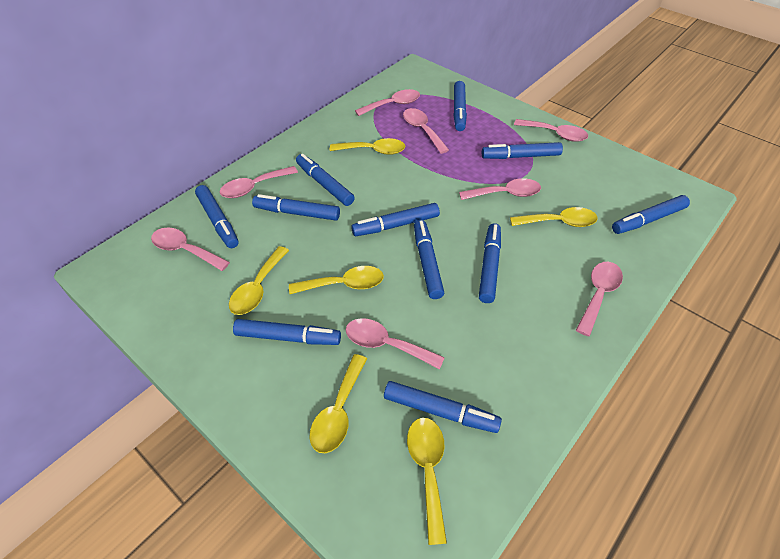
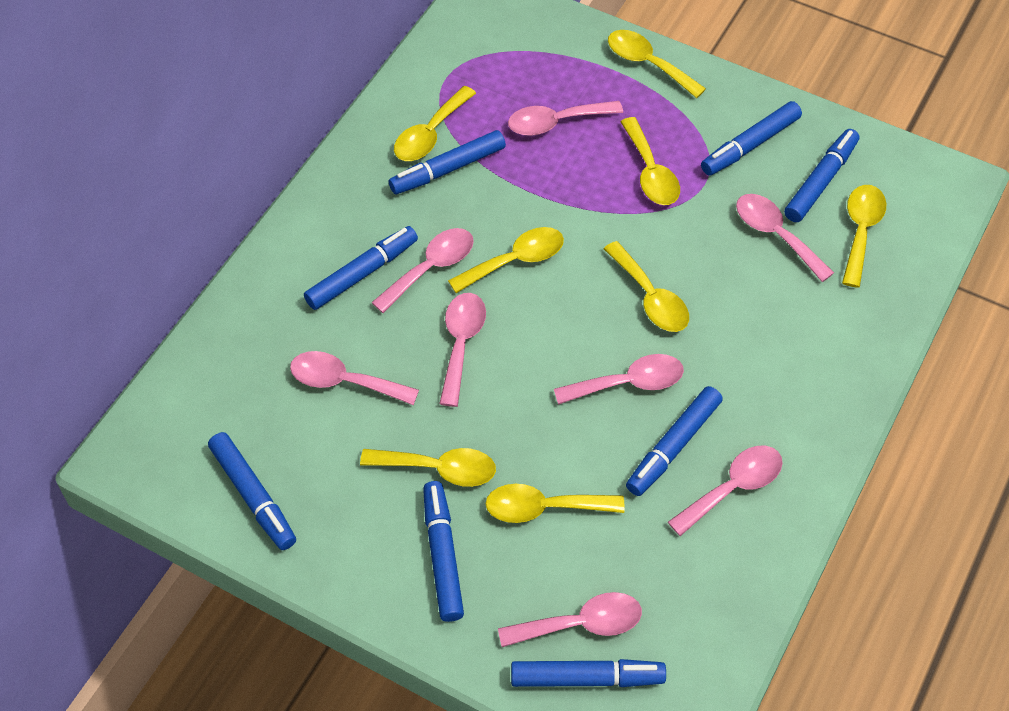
blue marker: [195,185,239,248] [233,319,341,345] [252,194,340,221] [296,154,355,206] [351,203,440,236] [384,381,502,433] [414,220,444,299] [453,81,467,131] [479,223,501,303] [482,142,563,159] [612,195,690,234] = 11 -> [208,432,296,550] [304,226,418,310] [389,130,506,194] [423,481,464,622] [511,659,666,687] [626,386,723,496] [701,101,802,176] [784,129,859,222] = 8
yellow spoon: [229,246,289,315] [289,266,384,294] [309,354,367,453] [330,138,406,155] [407,418,447,545] [510,207,598,227] = 6 -> [360,448,496,487] [394,86,476,161] [448,227,564,293] [486,484,625,523] [604,241,689,332] [608,30,706,98] [620,117,680,205] [842,185,886,288] = 8

